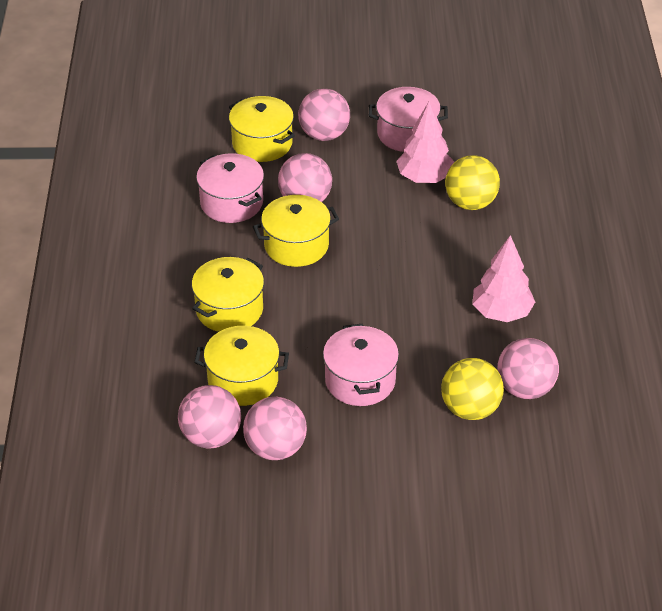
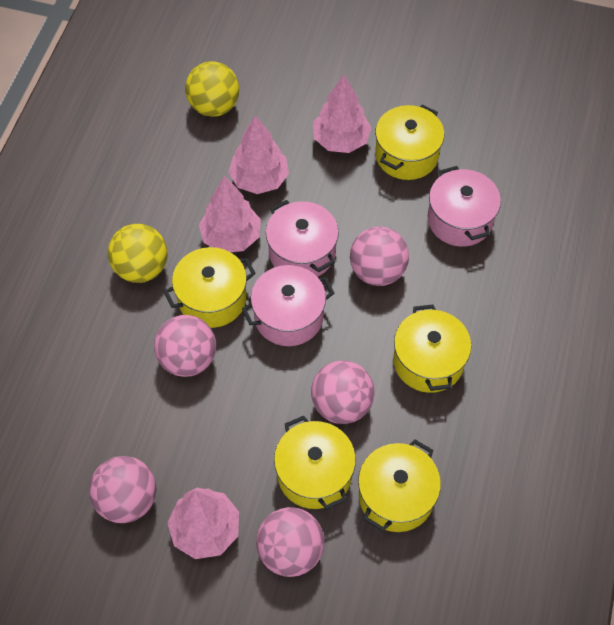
pink tree: [397,102,454,183] [472,235,535,322] = 2 -> [168,488,239,559] [199,176,261,252] [228,115,289,194] [313,75,371,153] = 4
yellow pot: [192,257,264,332] [194,326,289,406] [229,96,295,162] [253,195,339,267] = 4 -> [164,247,256,328] [274,416,356,510] [358,439,441,532] [375,104,444,180] [393,304,471,393] = 5

